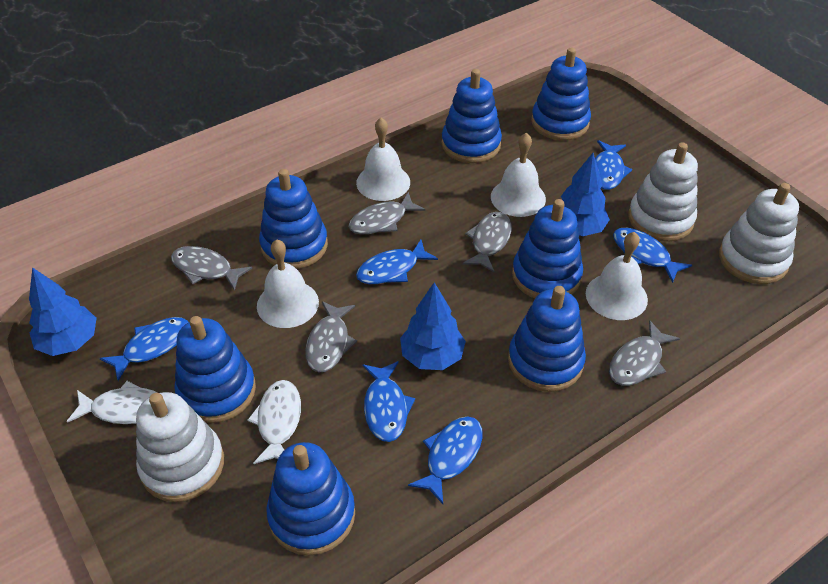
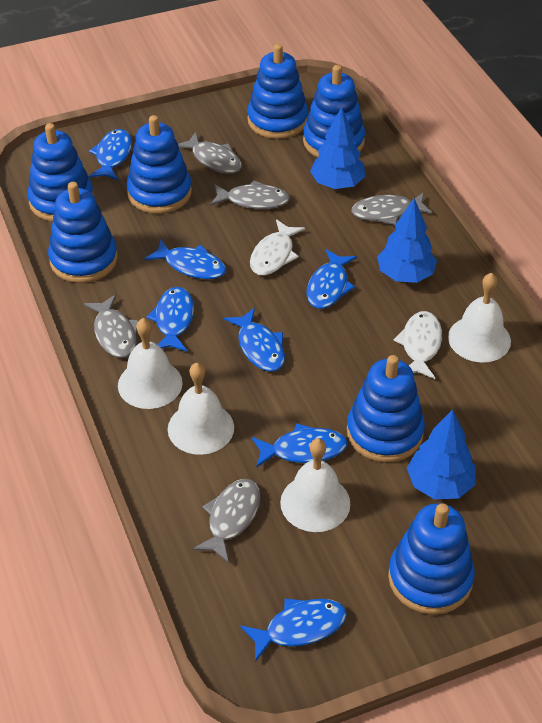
blue fish: [99,317,188,381] [356,240,438,284] [362,361,415,442] [408,416,483,504] [595,140,633,190] [613,228,692,283] = 6 -> [88,129,132,180] [145,239,226,279] [146,287,194,352] [224,308,285,372] [240,598,347,662] [252,423,348,467] [306,249,357,309] = 7
white stacking toy: [136,392,224,502] [628,142,698,242] [719,183,799,284] = 3 -> none = 0

